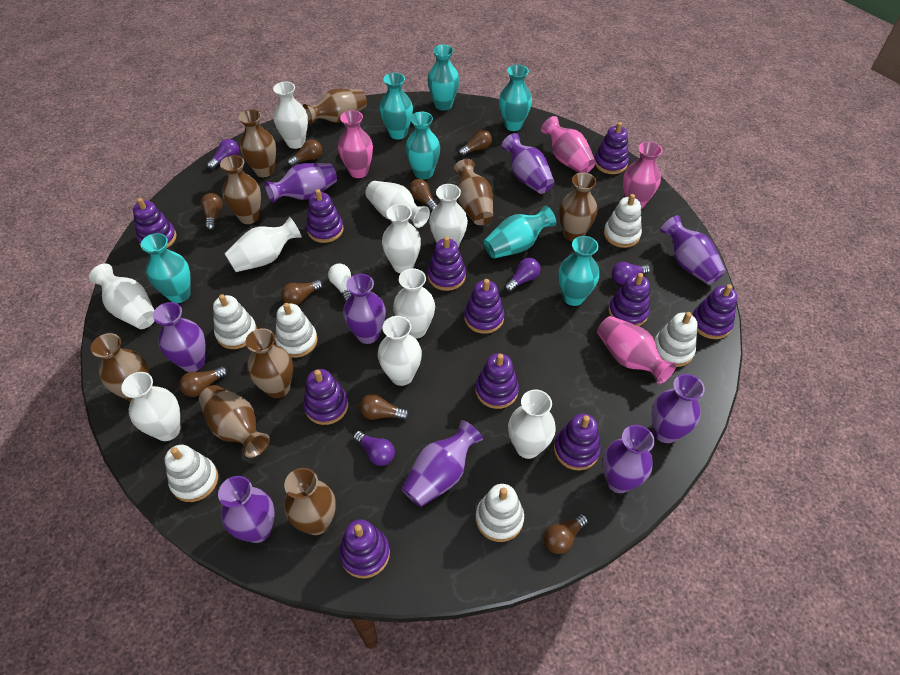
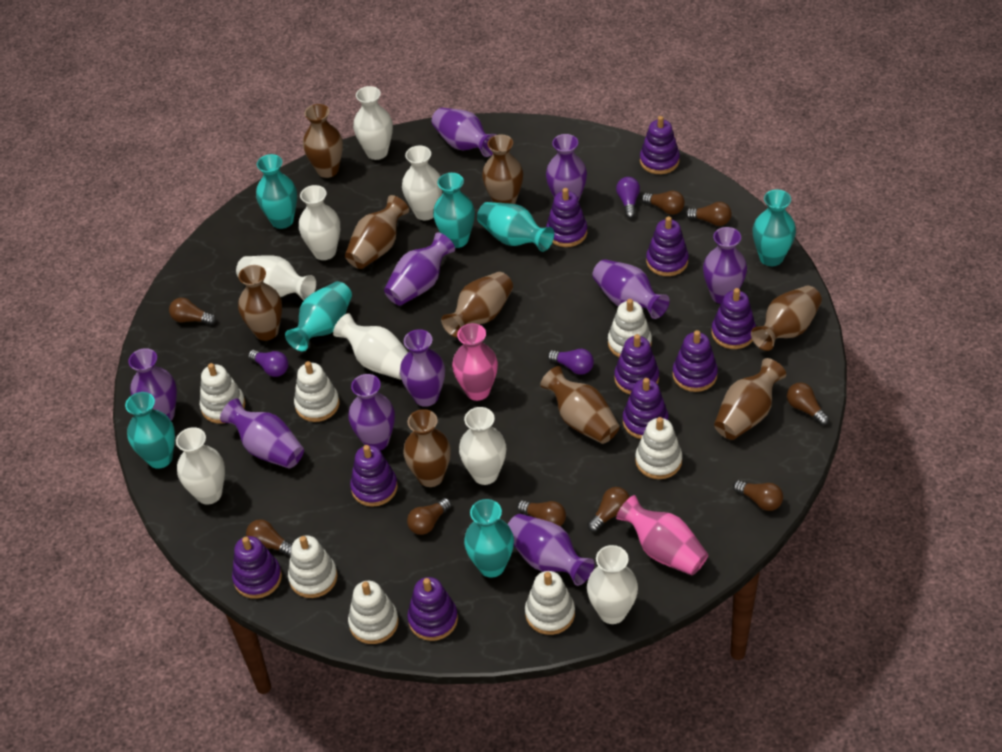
brown light bulb: [179,366,228,397] [201,193,223,230] [281,280,323,305] [287,139,322,167] [360,394,409,420] [409,179,437,211] [459,129,492,156] [544,513,588,554] = 8 -> [169,298,216,325] [246,519,292,556] [407,498,451,535] [517,500,566,526] [587,487,630,532] [641,191,685,215] [685,202,732,226] [733,480,783,511] [787,383,829,425] = 9
pink vase: [338,110,373,178] [541,116,596,173] [597,316,676,385] [623,141,662,209] = 4 -> [452,323,498,401] [616,495,708,576] = 2
purple light bulb: [207,139,239,170] [353,431,395,466] [505,258,540,292] [612,262,650,284] = 4 -> [248,350,288,377] [547,349,594,375] [616,177,640,218] = 3
purple stacking toy: [133,198,177,248] [303,369,348,425] [306,189,344,243] [339,519,390,578] [428,236,466,291] [464,279,505,334] [475,353,519,409] [554,414,601,471] [595,122,629,174] [608,273,650,326] [692,284,737,339] = 11 -> [232,536,282,599] [350,445,398,507] [407,577,458,641] [546,188,587,247] [614,334,659,394] [623,378,669,439] [640,116,680,174] [646,216,689,276] [672,330,718,392] [712,288,756,349] = 10
purple vase: [153,302,206,372] [218,476,275,543] [265,163,337,203] [343,274,386,344] [402,420,483,507] [501,133,554,194] [602,425,655,493] [651,374,705,443] [660,215,726,285] = 9 -> [128,348,177,420] [220,398,304,468] [348,374,395,450] [384,232,455,306] [400,329,445,407] [432,108,496,157] [508,514,595,586] [546,134,587,202] [592,259,670,319] [703,227,747,304] = 10
white light bulb: [328,263,352,302] = 1 -> none = 0
white stacking toy: [165,445,218,502] [213,294,257,349] [275,303,318,358] [476,484,524,542] [604,194,642,248] [654,312,698,367] = 6 -> [200,363,245,424] [288,535,338,598] [294,361,339,422] [348,581,399,644] [525,571,575,635] [608,299,652,357] [635,417,682,479] = 7
white vase: [89,263,155,329] [121,372,180,441] [225,217,302,272] [273,82,308,149] [365,181,430,228] [378,316,422,386] [382,204,421,273] [393,268,435,339] [429,184,468,247] [508,390,556,459] = 10 -> [176,427,225,505] [236,255,316,300] [299,185,340,260] [333,313,408,380] [353,86,393,160] [402,146,442,220] [459,407,506,485] [587,545,638,624] = 8

